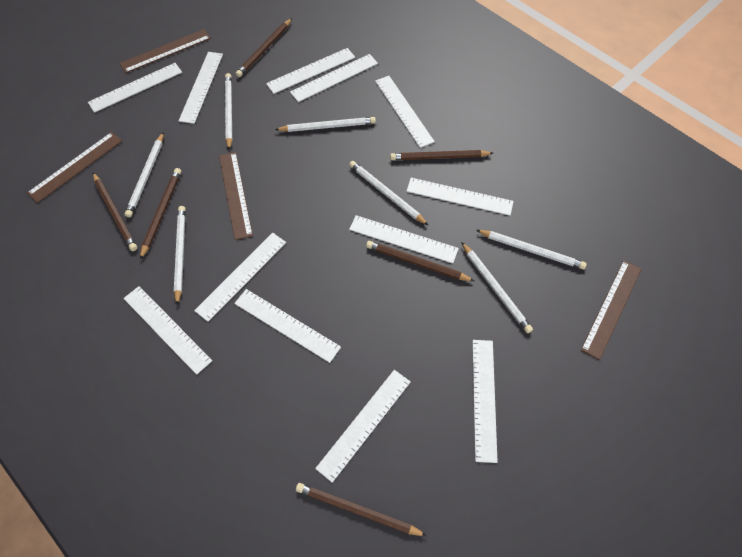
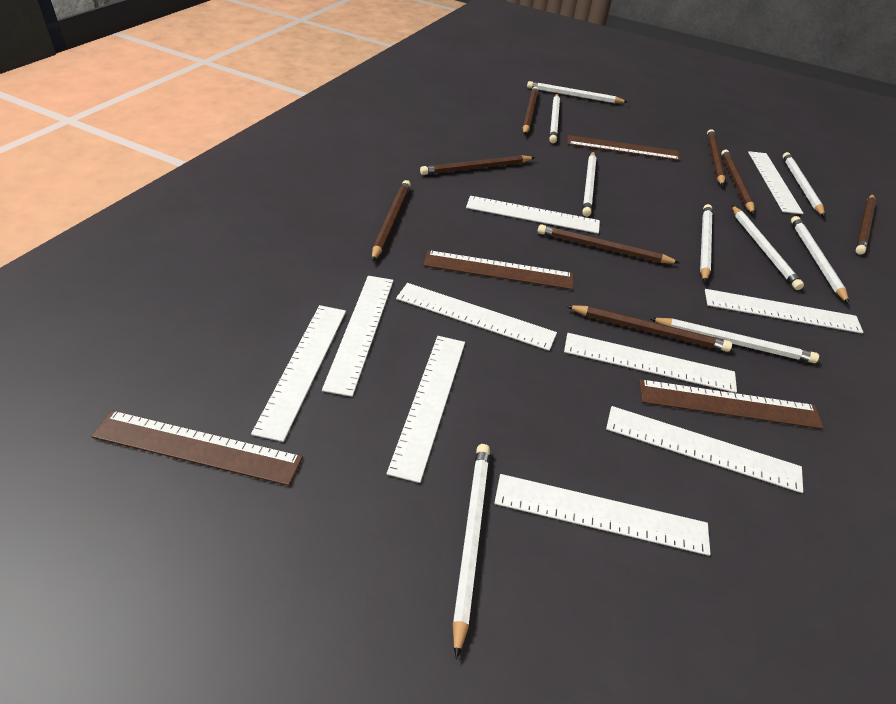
brown pencil: [93,173,137,251] [140,168,181,260] [236,18,292,77] [296,483,427,536] [366,241,474,281] [390,150,493,160] = 6 -> [372,180,411,261] [420,155,535,175] [523,87,539,135] [538,224,680,264] [567,305,732,352] [707,129,725,186] [721,150,755,214] [856,194,876,255] = 8
white pencil: [124,132,164,218] [174,206,185,305] [225,73,232,150] [275,117,376,132] [349,161,429,226] [461,242,533,333] [476,230,587,269] = 7 -> [452,444,490,659] [527,81,627,103] [549,94,560,143] [582,152,596,217] [649,318,819,363] [700,204,712,282] [732,205,804,290] [782,152,825,217] [791,216,849,304] = 9
white ruler: [88,63,182,113] [123,286,212,375] [179,52,223,124] [194,233,286,322] [234,289,341,363] [266,48,355,94] [290,54,378,102] [315,370,411,483] [349,215,459,264] [375,76,435,148] [406,178,514,216] [472,340,498,463] = 12 -> [251,305,346,442] [322,276,394,397] [387,336,465,483] [396,283,557,351] [466,196,600,234] [494,474,711,556] [564,333,737,393] [606,406,803,493] [705,289,863,334] [748,151,803,214] = 10

